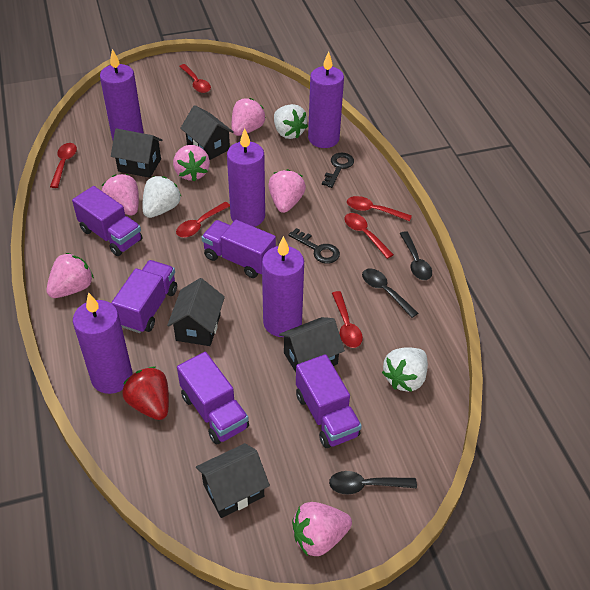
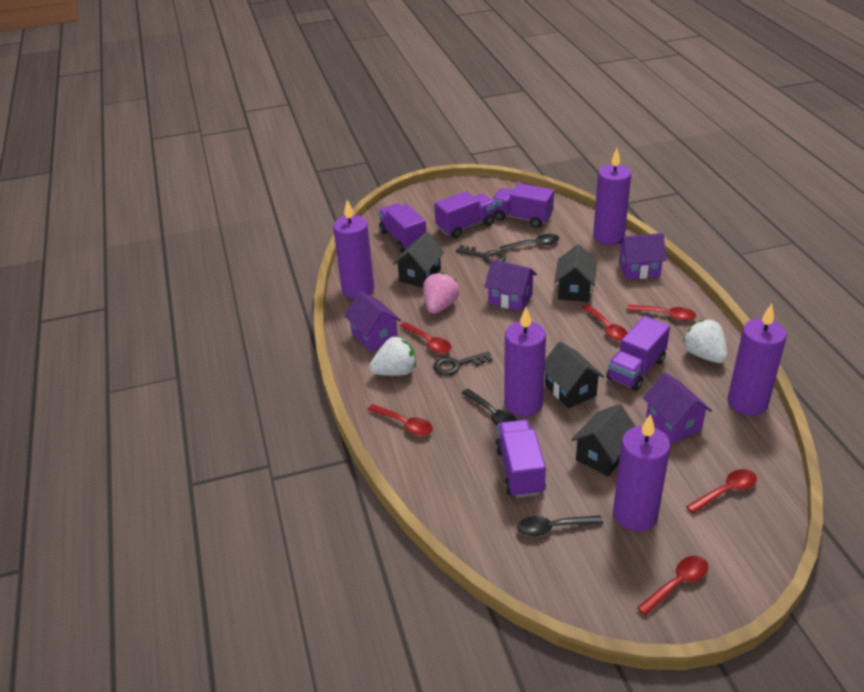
black house: [111,128,162,178] [167,278,225,346] [180,105,233,160] [196,443,270,518] [279,317,345,372] = 5 -> [393,232,445,288] [545,341,604,408] [554,244,597,302] [571,404,636,476] = 4
pink strawberry: [46,253,94,298] [101,174,139,215] [173,145,210,182] [232,98,266,136] [268,169,306,213] [292,502,352,556] = 6 -> [423,272,459,314] = 1
purple house: none = 0 -> [344,291,401,352] [484,259,537,311] [618,233,667,280] [643,372,712,443] = 4
red strawberry: [122,367,169,420] = 1 -> none = 0
white strawberry: [143,176,182,218] [274,104,308,139] [382,347,428,392] = 3 -> [369,336,416,376] [683,320,727,363] = 2

